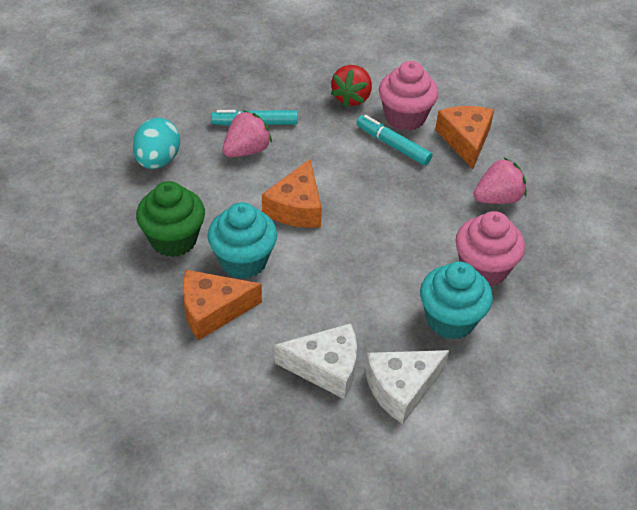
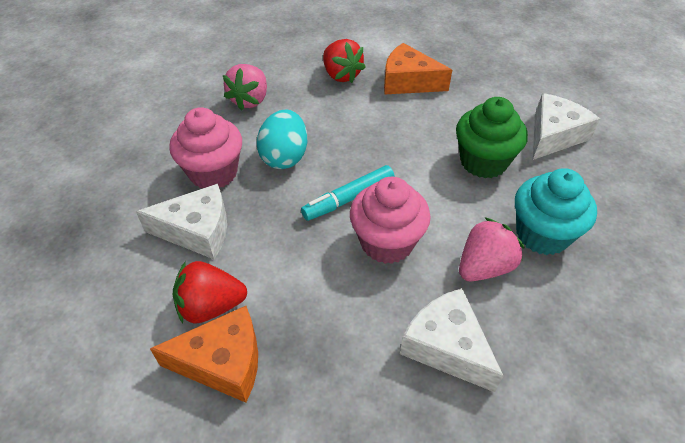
orange cheese: [183,270,262,341] [262,159,322,228] [435,106,494,169] = 3 -> [150,306,258,403] [384,43,452,94] = 2
red strawberry: [330,65,372,107] = 1 -> [173,261,247,323] [323,39,366,83] = 2
turquoise cupcake: [208,202,277,279] [420,262,493,340] = 2 -> [515,168,597,255] = 1
turquoise marker: [211,110,298,126] [356,115,432,165] = 2 -> [301,165,394,221] = 1
white cheese: [274,323,357,399] [365,350,449,424] = 2 -> [136,184,227,259] [400,288,503,392] [533,93,600,160] = 3

